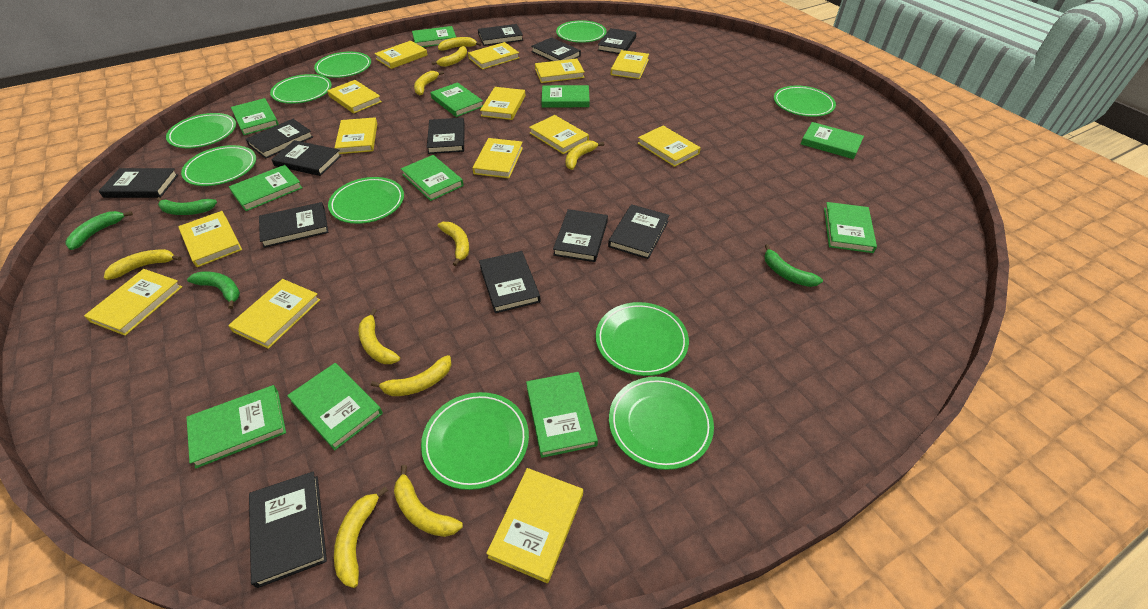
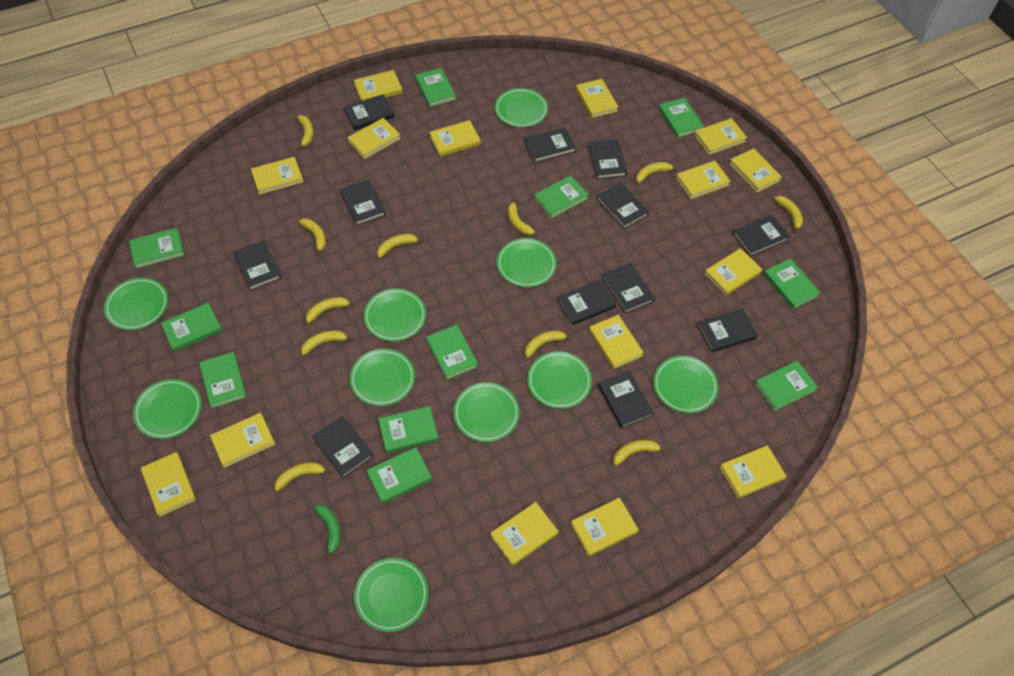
green banana: [65,211,133,250] [157,197,217,215] [187,272,240,309] [764,244,823,287] = 4 -> [313,504,341,560] = 1
yellow banana: [104,249,182,280] [334,487,388,588] [358,309,400,364] [371,355,452,396] [394,465,463,537] [414,71,444,95] [431,46,467,67] [438,37,481,50] [438,222,469,266] [566,141,604,170] = 10 -> [275,462,331,491] [297,115,314,150] [299,219,326,256] [301,330,353,355] [306,297,355,323] [377,234,423,258] [508,198,535,235] [525,330,572,358] [613,440,667,466] [636,162,678,183] [774,196,803,233] = 11
yellow book: [84,269,182,336] [178,211,242,267] [228,279,320,349] [327,80,382,114] [335,117,377,154] [374,41,427,69] [468,42,519,69] [472,138,523,178] [480,87,525,120] [486,468,583,583] [529,115,589,154] [535,59,585,83] [611,50,649,79] [638,126,701,167] = 14 -> [141,452,196,517] [210,413,275,468] [251,157,303,195] [347,118,401,159] [354,70,403,101] [429,120,481,156] [490,502,558,566] [571,498,639,556] [576,79,618,118] [589,315,644,369] [676,161,731,199] [694,118,747,155] [704,248,762,295] [720,445,787,499] [729,148,782,192] = 15

